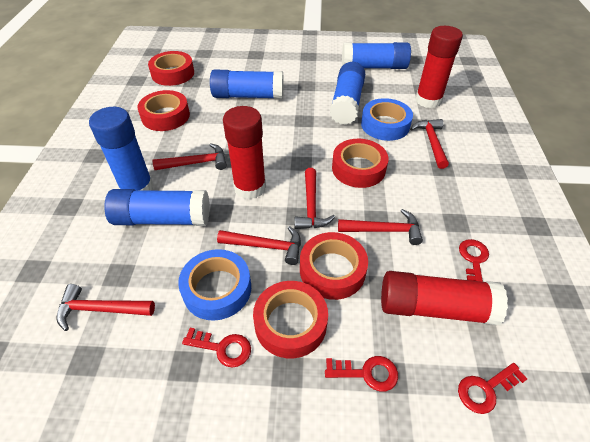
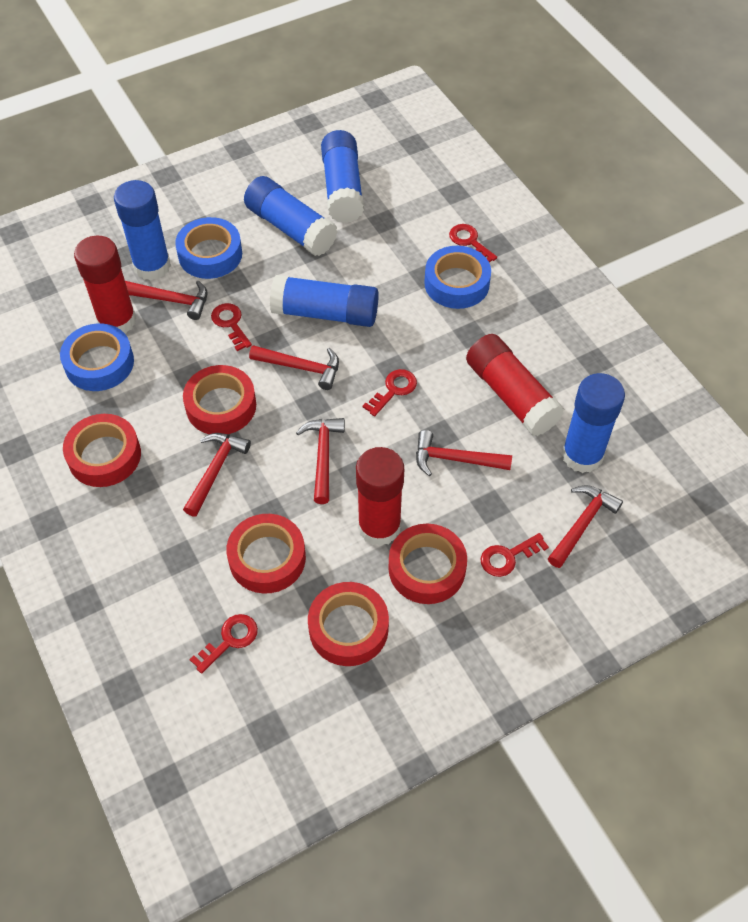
blue tape: [178,249,251,321] [361,98,413,141] = 2 -> [60,323,134,391] [175,217,242,279] [424,246,491,309] = 3
red key: [182,328,251,367] [325,356,398,392] [458,363,527,414] [459,239,489,282] = 4 -> [189,614,258,674] [211,303,252,351] [363,369,417,416] [449,224,497,262] [481,533,549,577] = 5

